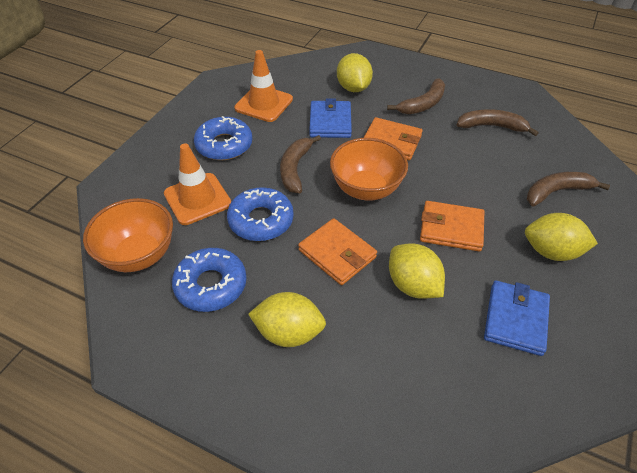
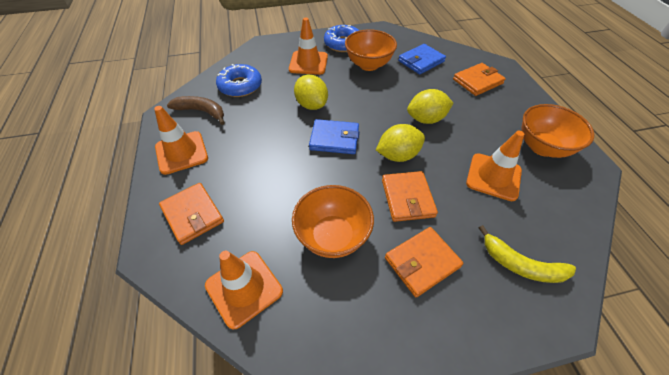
blue donut: [172,248,247,312] [194,116,253,160] [227,187,294,241] = 3 -> [216,64,262,97] [324,25,359,52] = 2
brown banana: [280,135,321,193] [387,78,445,114] [457,109,539,136] [527,172,610,206] = 4 -> [167,96,225,125] = 1
orange bowl: [83,198,173,272] [330,138,408,201] = 2 -> [292,185,374,258] [345,29,397,71] [521,104,594,158] = 3
orange traffic cone: [164,144,231,225] [234,50,293,122] = 2 -> [154,106,208,175] [205,251,283,329] [289,17,328,75] [466,131,524,201] = 4
orange wallet: [298,218,377,285] [364,117,423,160] [420,201,484,252] = 3 -> [159,183,224,245] [382,171,438,222] [385,227,463,297] [453,63,506,96] = 4
yellow banana: none = 0 -> [479,225,576,283] = 1
yellow lemon: [248,292,326,347] [337,53,373,92] [389,243,445,299] [525,213,598,261] = 4 -> [294,74,328,110] [376,124,425,162] [407,89,453,124] = 3

